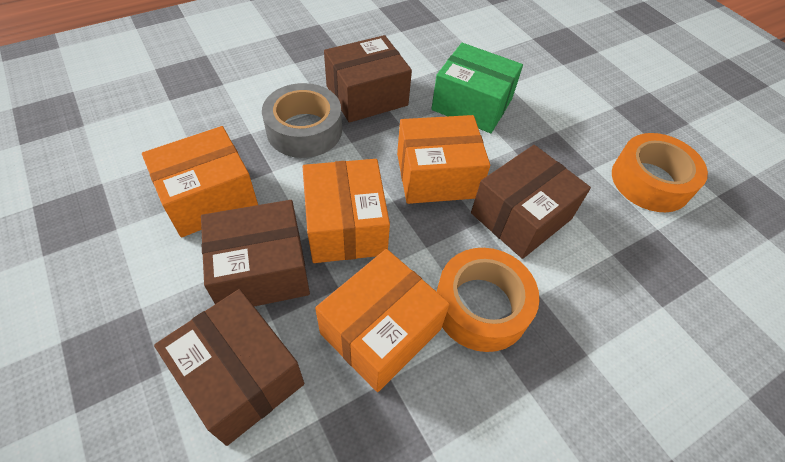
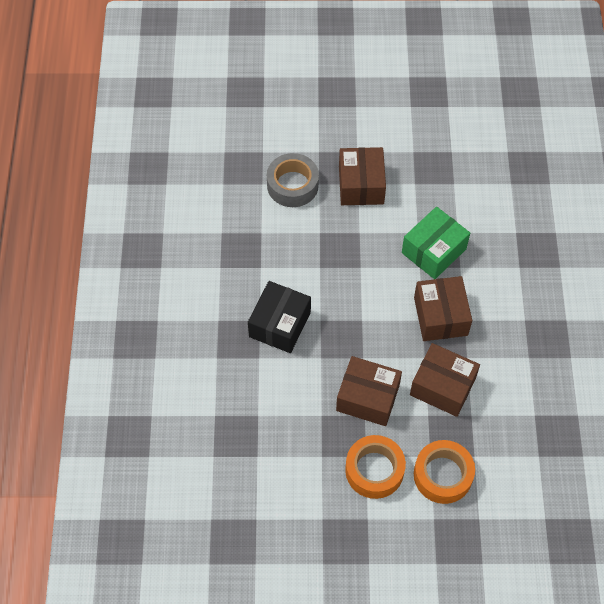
black box: none = 0 -> [248,281,311,353] = 1
orange box: [142,126,258,237] [302,159,390,263] [315,249,450,392] [397,115,490,204] = 4 -> none = 0

